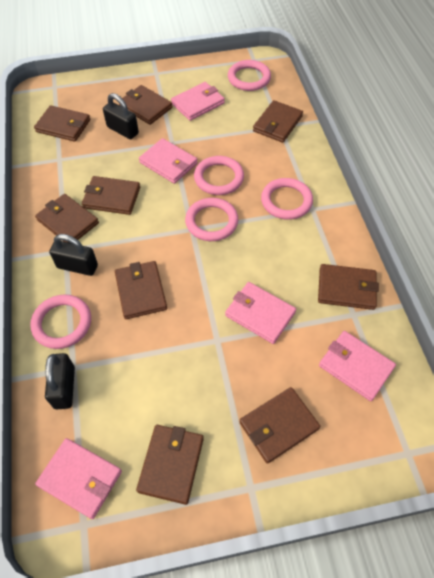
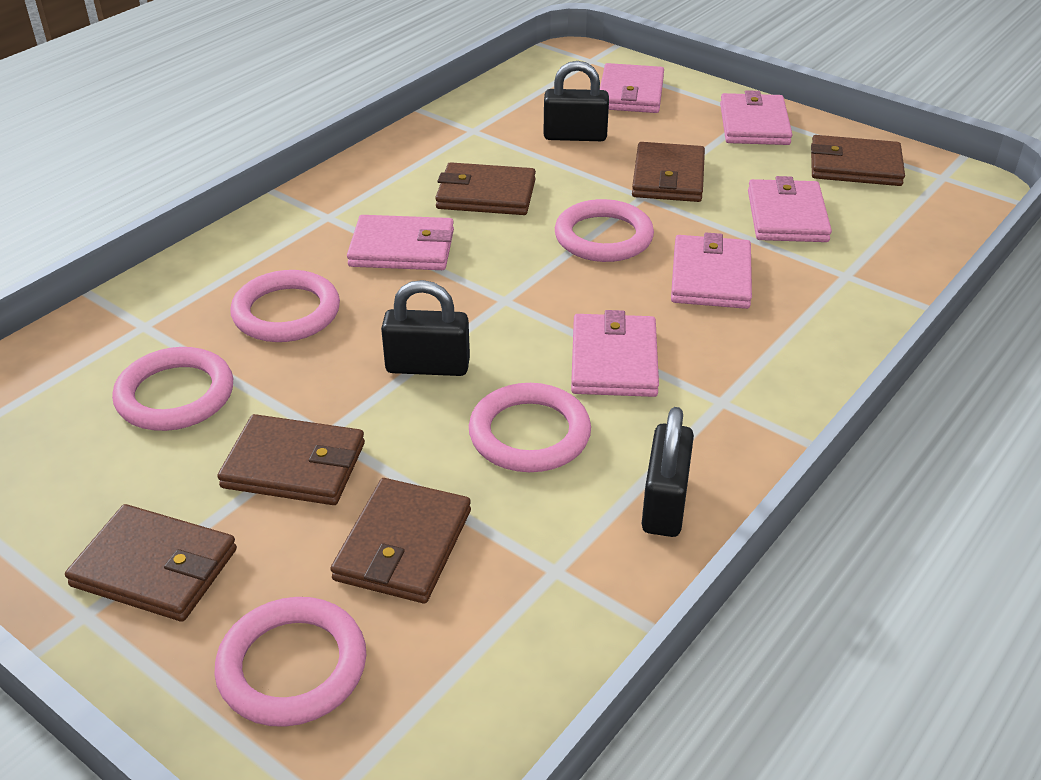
brown wallet: [34,105,90,142] [35,194,99,243] [82,176,140,215] [115,261,167,319] [118,85,173,125] [136,425,204,505] [240,387,320,464] [253,100,303,143] [318,264,379,310] = 9 -> [65,504,237,622] [217,414,365,505] [331,478,471,603] [435,162,536,215] [632,142,705,202] [811,135,905,186] = 6
pink wallet: [35,438,122,519] [139,138,198,184] [171,82,225,121] [225,282,296,344] [319,331,396,401] = 5 -> [347,215,454,270] [571,310,659,397] [600,63,664,113] [671,233,752,309] [720,90,792,145] [748,176,832,242] = 6

